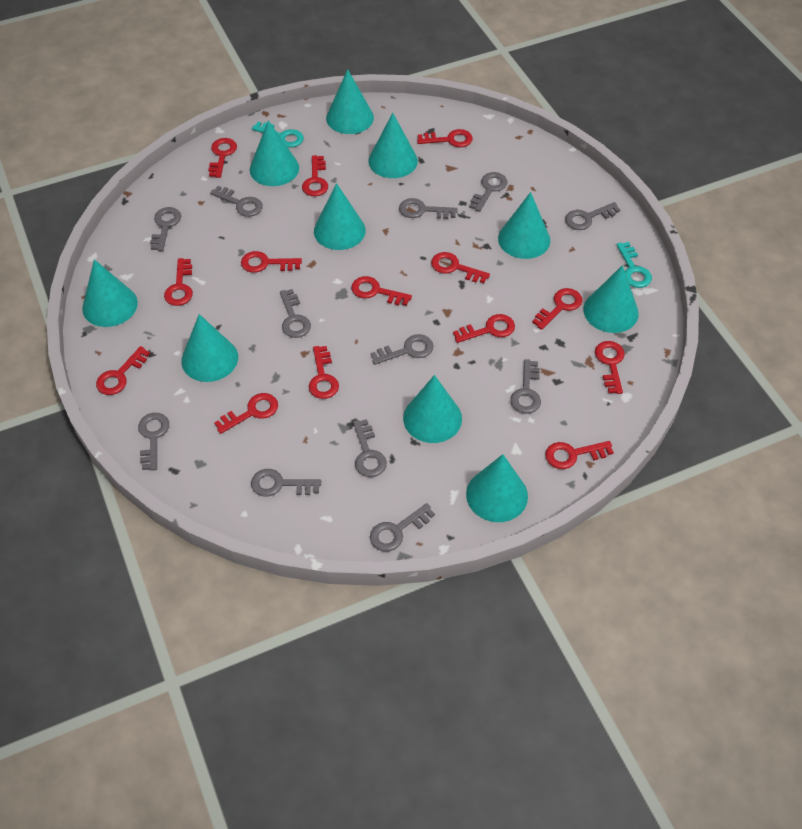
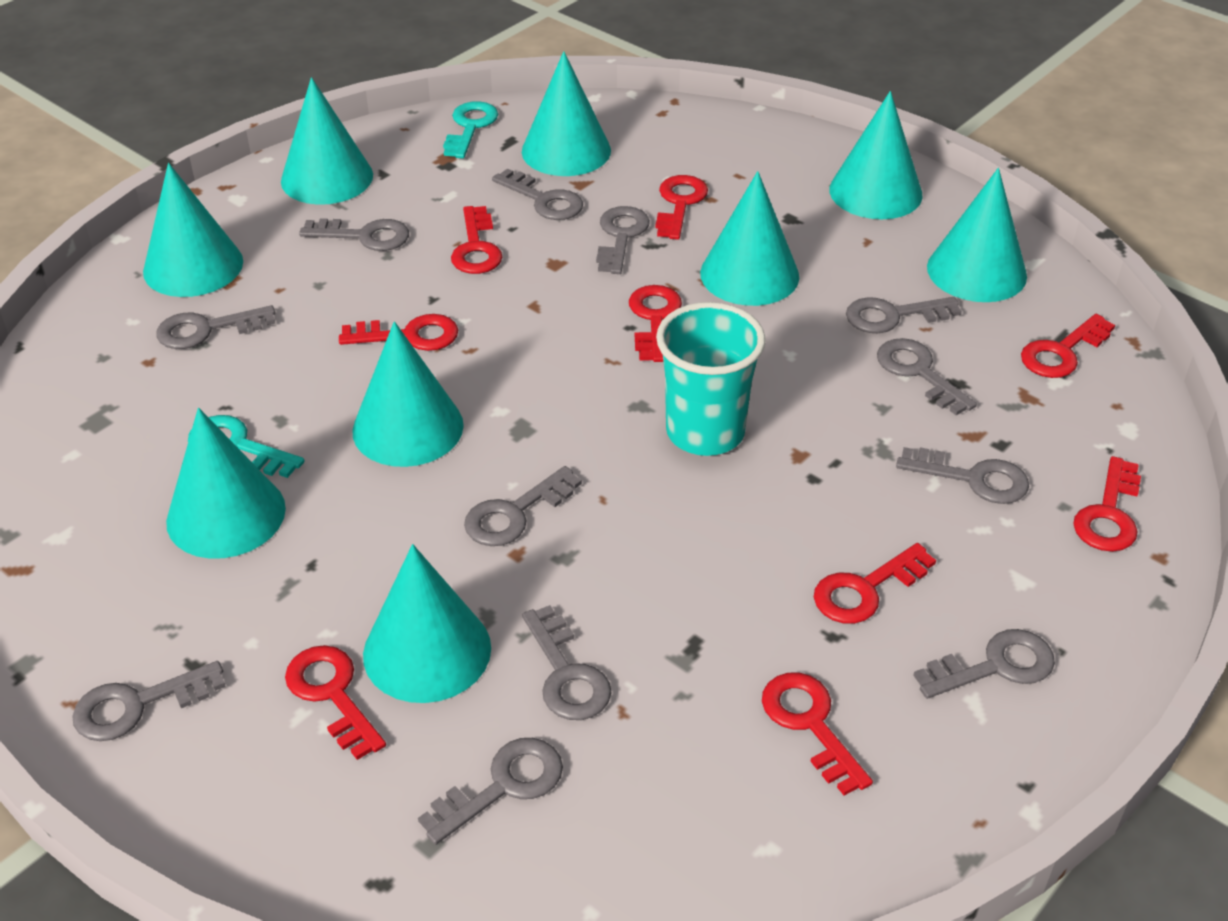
red key: [96,346,150,395] [164,258,193,306] [208,138,237,178] [214,393,278,434] [241,251,302,273] [302,155,328,196] [309,346,339,399] [351,276,412,306] [417,129,473,147] [431,252,490,283] [453,314,515,343] [532,288,582,330] [545,441,614,469] [595,341,625,394] = 14 -> [285,645,386,760] [339,314,458,351] [451,206,502,274] [629,285,682,362] [655,175,708,240] [762,673,873,796] [814,543,936,624] [1021,314,1115,378] [1073,456,1141,552] = 9
turquoise cone: [82,259,138,327] [181,314,238,382] [250,120,299,186] [314,183,366,250] [326,69,374,134] [368,113,418,178] [403,375,462,443] [466,454,528,522] [498,192,550,259] [583,265,639,333] = 10 -> [143,163,243,297] [166,408,286,559] [281,77,373,205] [352,321,464,467] [363,544,491,703] [522,51,611,176] [700,171,799,306] [829,91,923,219] [927,168,1027,302] = 9
turquoise cup: none = 0 -> [656,302,766,456] = 1

